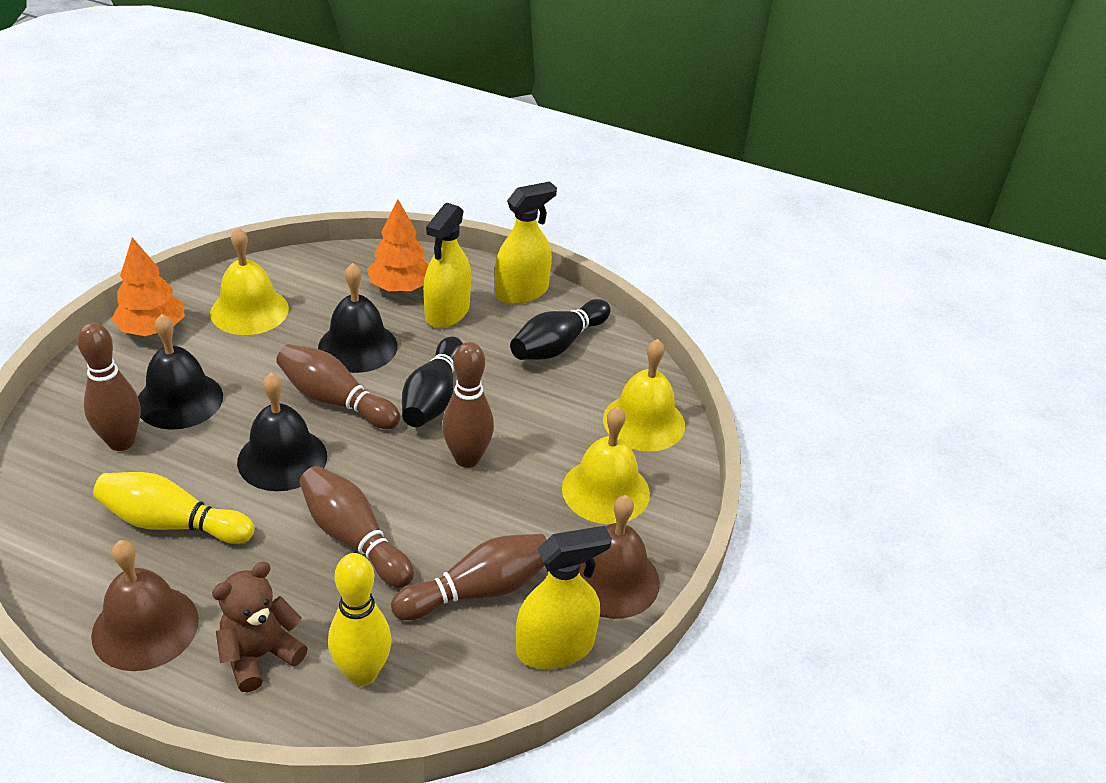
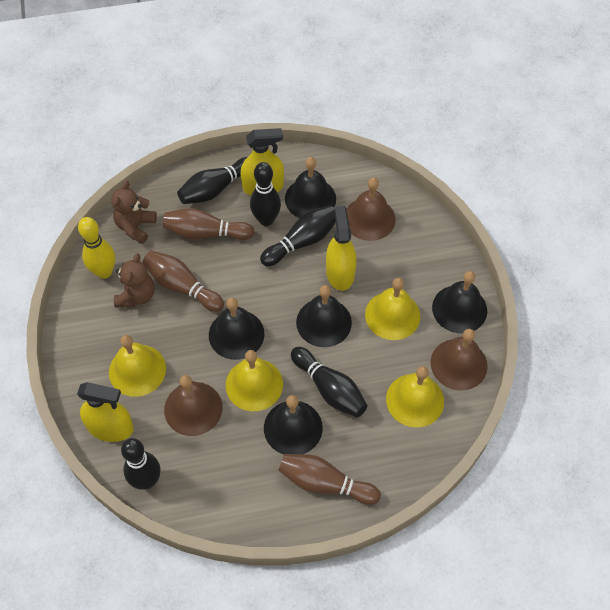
black bell: [138,314,223,430] [237,373,327,491] [318,263,398,373] = 3 -> [209,297,264,360] [264,395,323,454] [285,157,336,218] [296,285,352,347] [432,271,487,334] = 5
black bowling pin: [402,336,463,427] [510,299,611,360] = 2 -> [121,438,161,490] [177,157,247,204] [250,162,281,226] [260,205,336,266] [291,347,367,417] = 5
brown bell: [91,540,199,671] [579,495,660,619] = 2 -> [164,375,222,436] [347,178,396,241] [430,329,488,391] = 3
brown bowling pin: [77,322,141,451] [276,344,400,429] [299,466,414,588] [391,534,547,620] [442,342,494,468] = 5 -> [143,250,224,312] [163,208,255,240] [278,454,381,505] = 3
brown teddy bear: [212,562,308,692] = 1 -> [111,180,157,244] [114,253,155,307] = 2
orange tree: [112,237,185,336] [367,199,429,292] = 2 -> none = 0
yellow bell: [210,227,289,335] [562,407,650,524] [603,339,685,452] = 3 -> [109,335,166,397] [226,350,283,411] [365,278,420,340] [386,366,444,428] = 4
yellow bowling pin: [93,472,254,544] [328,553,392,686] = 2 -> [78,217,115,279] = 1

